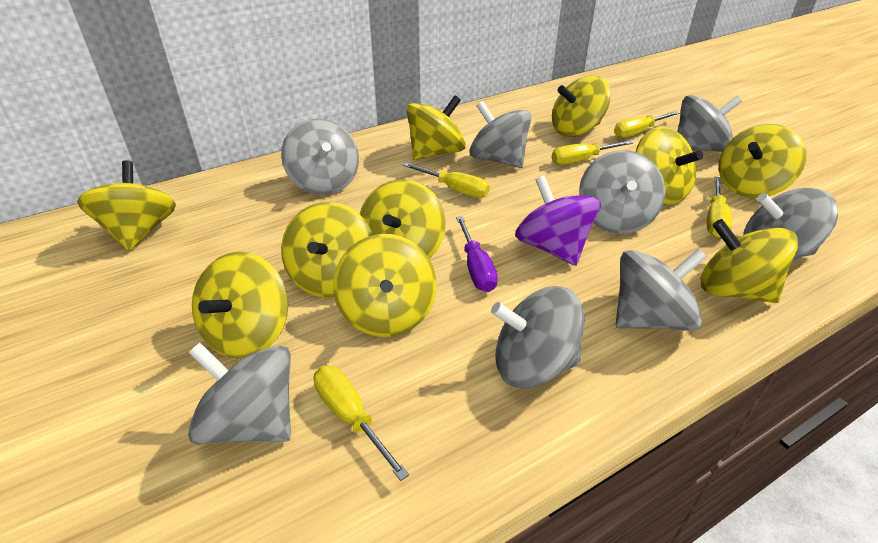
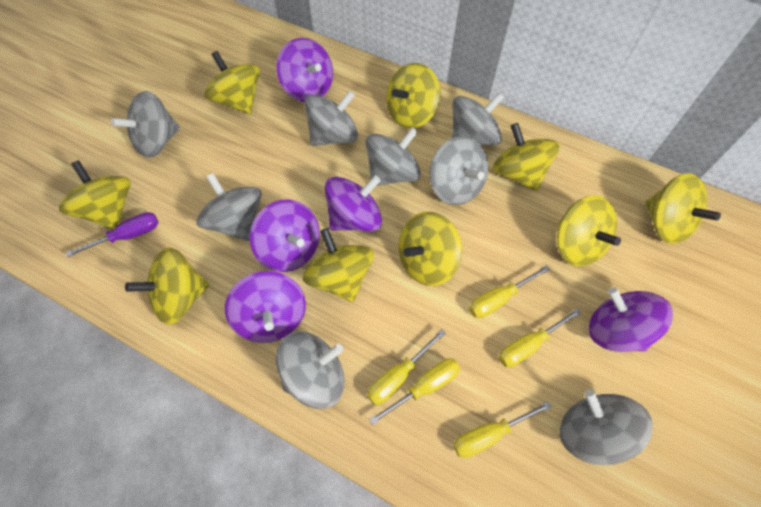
purple spinning top: [515,176,600,266] = 1 -> [225,271,306,343] [250,199,320,272] [276,38,333,102] [325,175,382,232] [589,287,673,352] = 5
yellow spinning top: [77,160,176,251] [192,252,288,359] [281,202,373,298] [333,234,436,337] [360,179,446,259] [407,95,466,160] [552,76,611,137] [636,127,703,204] [701,219,798,303] [719,124,807,198] = 10 -> [59,160,131,229] [125,247,209,325] [204,51,260,114] [303,228,374,302] [386,63,441,128] [398,212,462,286] [493,123,560,191] [557,195,621,266] [645,173,721,244] = 9

